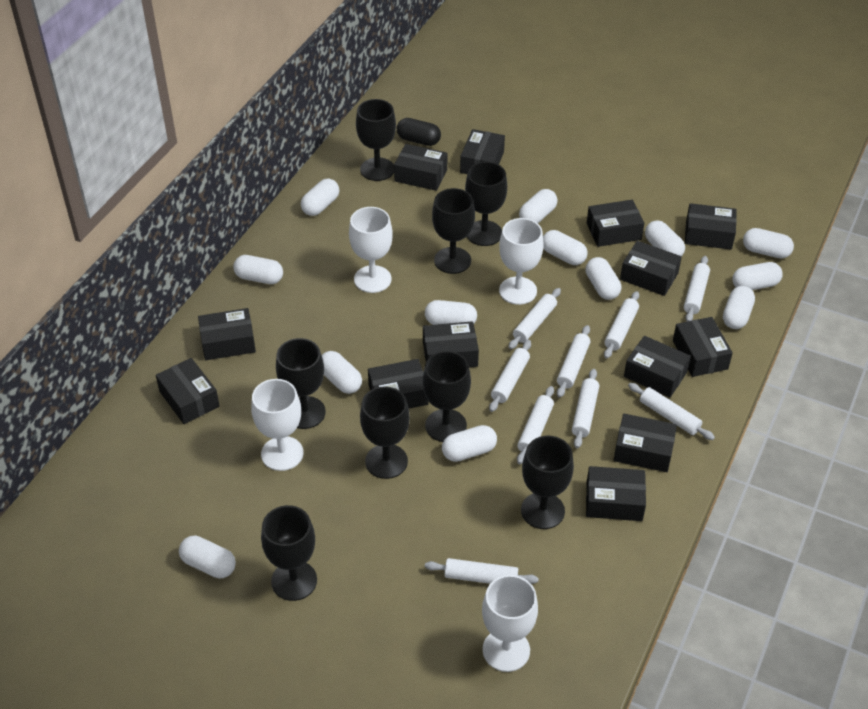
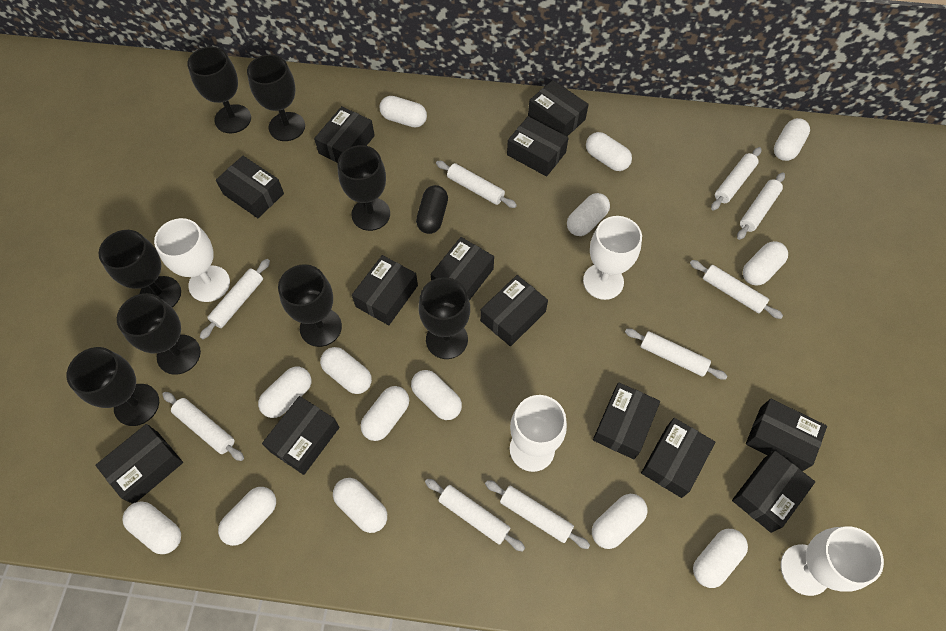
white capsule: [179,535,236,578] [233,255,283,284] [301,179,339,216] [322,351,362,394] [425,300,477,325] [442,425,497,462] [519,189,558,223] [543,230,588,265] [586,257,621,300] [645,220,685,256] [723,286,755,329] [733,262,783,290] [743,228,794,258] = 13 -> [122,501,181,554] [218,487,276,546] [258,367,311,418] [320,347,372,394] [333,478,387,533] [361,386,409,441] [380,96,427,127] [411,370,462,420] [567,193,610,236] [586,132,632,171] [592,494,648,549] [693,529,748,588] [743,241,788,286] [774,118,810,161] = 14

